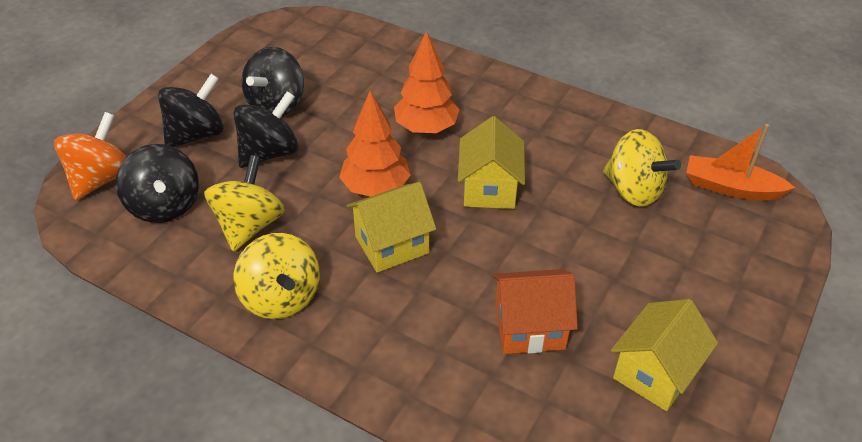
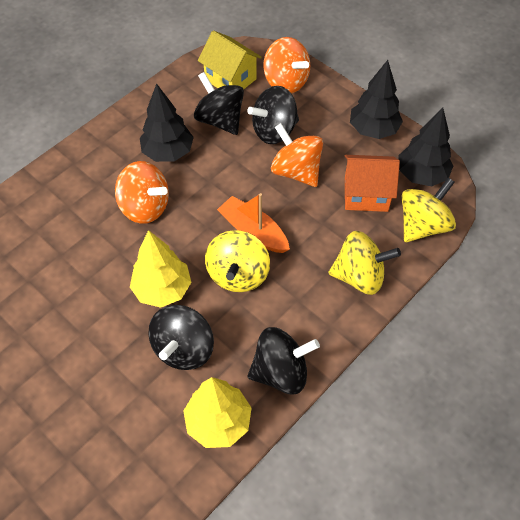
black tree: none = 0 -> [140,83,194,162] [350,60,403,139] [398,108,453,186] = 3
orange spinning top: [54,112,126,200] = 1 -> [115,161,169,224] [263,37,310,93] [271,123,323,187] = 3
orange tree: [339,91,411,197] [394,31,460,134] = 2 -> none = 0
yellow house: [346,182,436,273] [458,116,525,209] [611,299,718,411] = 3 -> [198,30,262,90] = 1
yellow tree: none = 0 -> [130,230,191,308] [183,377,252,448] = 2

